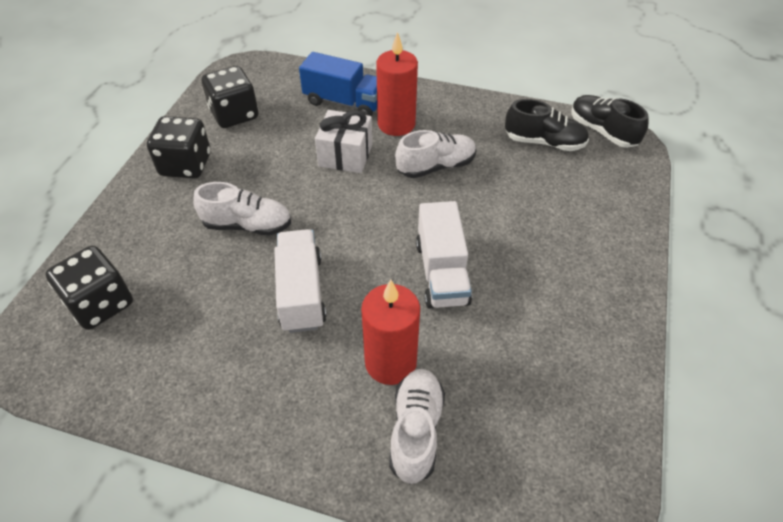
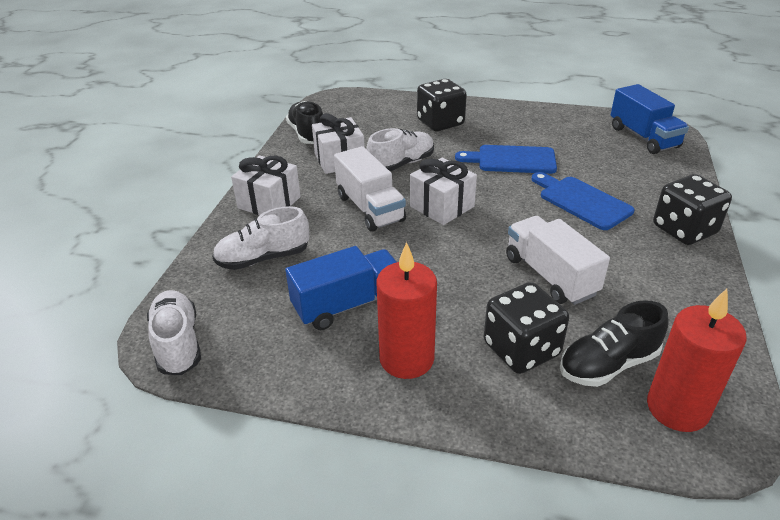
blue cutting board: none = 0 -> [455,145,557,174] [531,172,634,230] = 2
blue truck: [299,52,377,116] = 1 -> [285,246,397,330] [611,84,689,154] = 2
white gift: [315,110,372,173] = 1 -> [231,155,301,215] [312,113,365,174] [410,158,477,225] = 3

